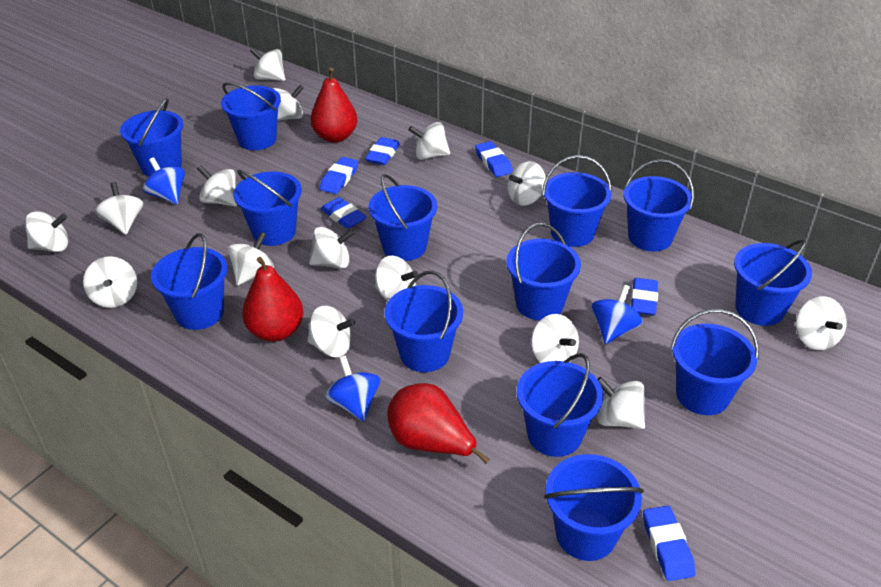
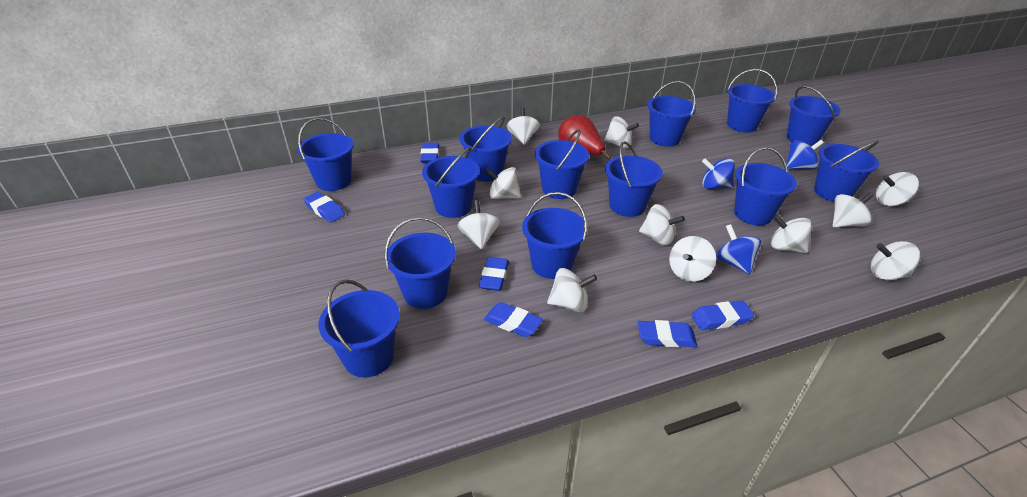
red pear: [242,257,304,342] [310,68,358,143] [387,383,490,464] = 3 -> [558,115,611,160] = 1
white spinning top: [25,211,69,252] [83,256,137,308] [95,182,143,235] [197,165,237,206] [228,232,274,286] [250,48,285,81] [273,85,304,121] [307,306,355,357] [309,227,354,269] [375,255,418,302] [409,122,450,160] [507,161,546,206] [531,314,579,363] [597,377,645,429] [796,296,847,350] = 15 -> [457,200,500,249] [485,167,521,199] [507,108,540,145] [547,268,597,312] [604,116,639,148] [639,204,685,245] [669,236,716,282] [771,214,812,253] [832,192,874,228] [871,241,920,280] [876,172,919,206] = 11

